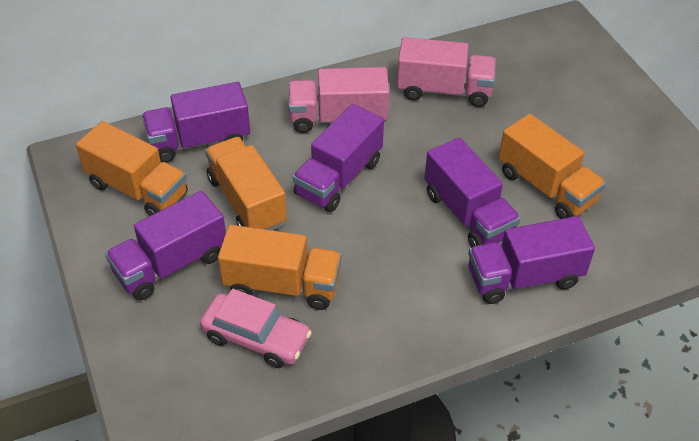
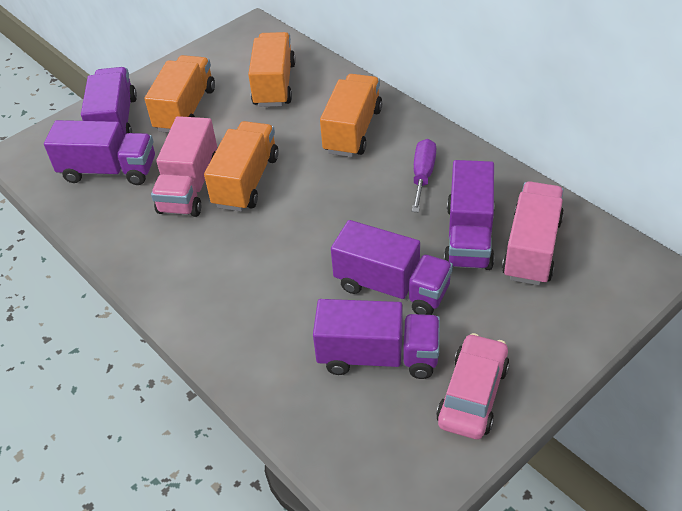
purple screwdriver: none = 0 -> [412,139,436,213] = 1

